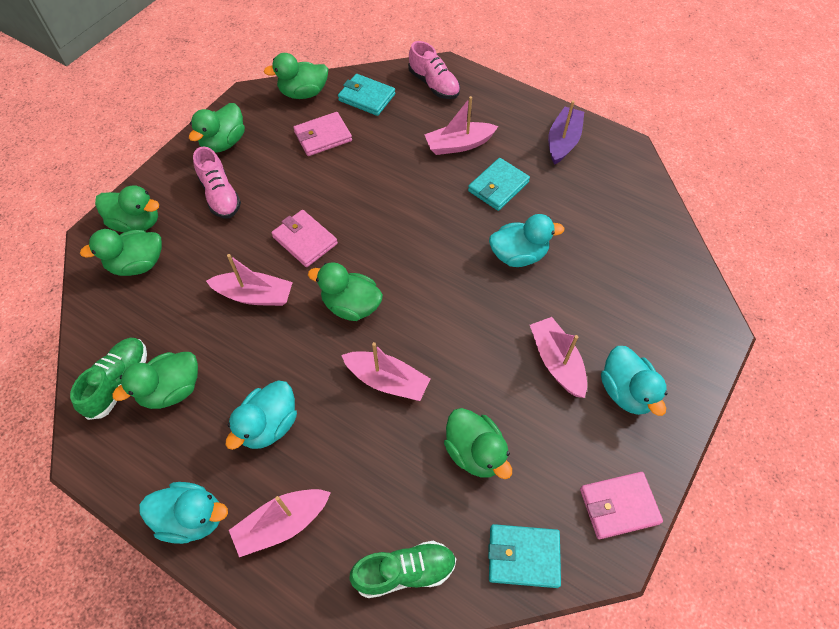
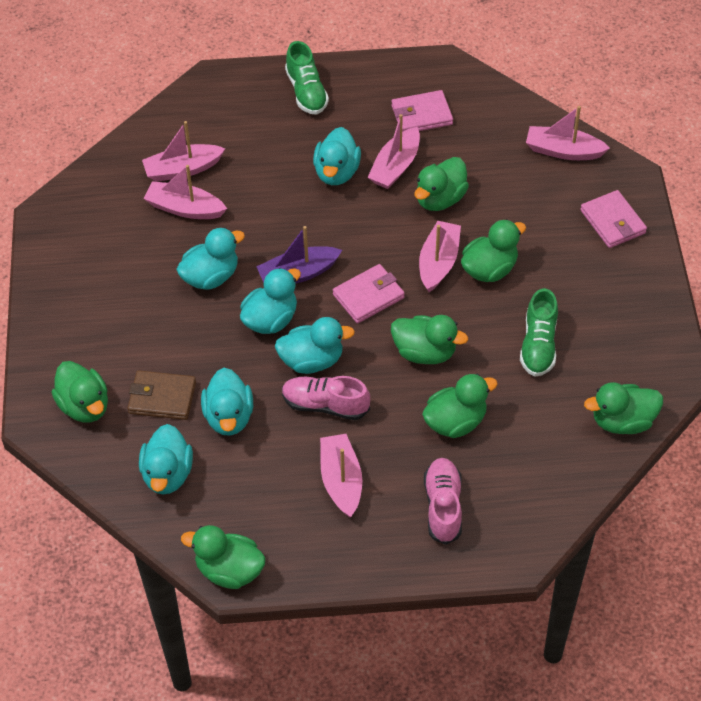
brown wallet: none = 0 -> [128,370,196,420] = 1
pink boat: [206,254,293,306] [229,489,331,557] [341,342,431,401] [424,96,498,155] [530,317,587,398] = 5 -> [142,121,225,182] [143,165,227,219] [320,434,362,518] [367,114,420,189] [419,221,461,292] [526,106,610,160] = 6
turquoise duck: [139,482,228,544] [226,381,297,450] [489,214,565,267] [601,346,667,416] = 4 -> [139,424,193,495] [176,227,245,290] [201,368,253,436] [240,268,301,334] [275,317,355,374] [313,127,361,185] = 6
turquoise wallet: [338,74,395,116] [468,158,530,211] [488,524,561,588] = 3 -> none = 0

